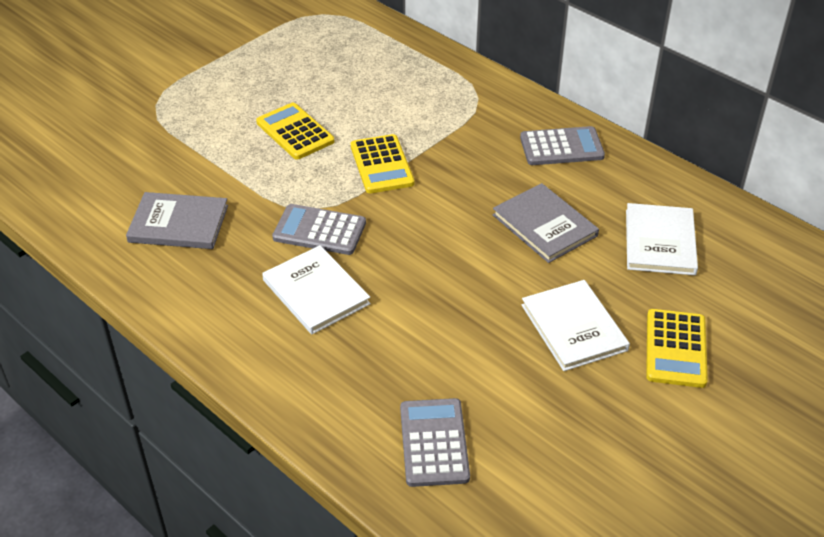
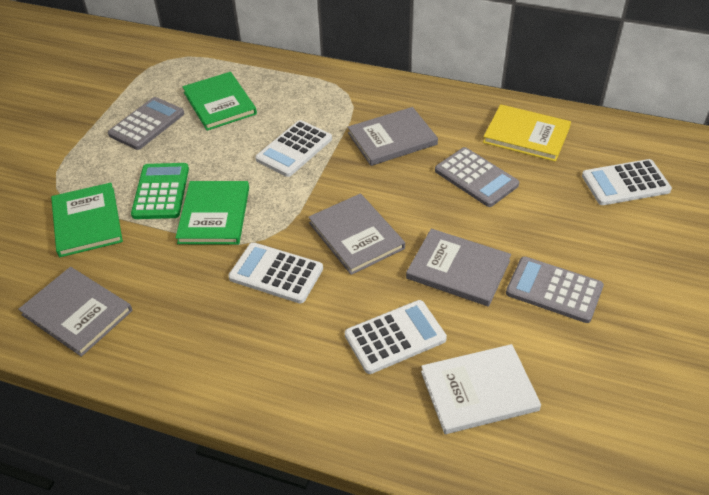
green book: none = 0 -> [51,183,123,257] [175,181,249,245] [183,72,257,131] = 3
green calculator: none = 0 -> [131,163,189,219] = 1
grey book: [126,192,228,249] [492,183,599,263] = 2 -> [18,267,132,357] [308,193,405,275] [348,107,438,166] [406,229,511,307] = 4
white book: [262,245,371,334] [522,280,630,371] [626,203,698,275] = 3 -> [421,344,541,434] = 1
white calculator: none = 0 -> [228,242,323,303] [255,120,332,177] [345,300,447,374] [582,159,672,205] = 4
yellow book: none = 0 -> [483,104,571,162] = 1
yellow calculator: [256,103,335,160] [351,134,414,193] [646,309,708,388] = 3 -> none = 0

